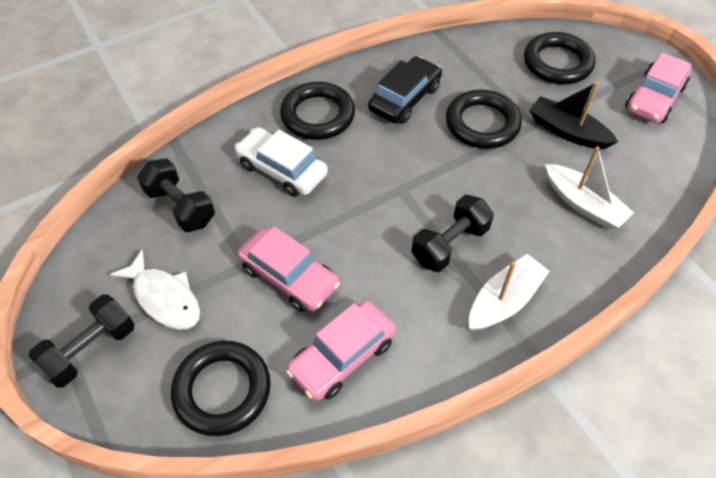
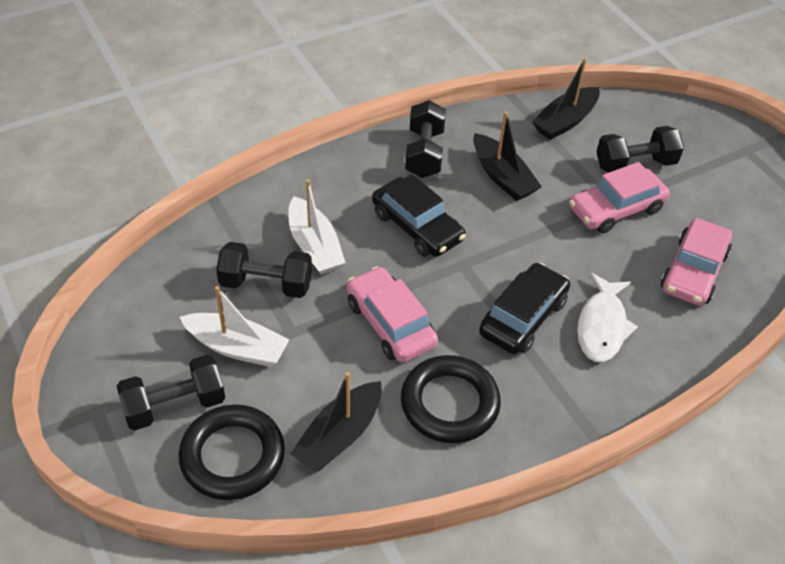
black boat: [529,82,618,149] = 1 -> [290,372,382,473] [473,111,542,201] [532,58,600,140] = 3
black car: [368,56,442,124] = 1 -> [372,174,466,257] [479,263,570,354] = 2
black dumbbell: [29,294,135,388] [137,158,215,232] [411,195,494,272] = 3 -> [117,355,225,430] [216,242,312,298] [405,100,446,178] [596,126,684,173] = 4
black ring: [171,341,271,436] [280,82,355,140] [446,90,522,149] [524,32,595,84] = 4 -> [179,404,285,500] [401,355,501,443] = 2
white car: [235,127,328,197] = 1 -> none = 0

